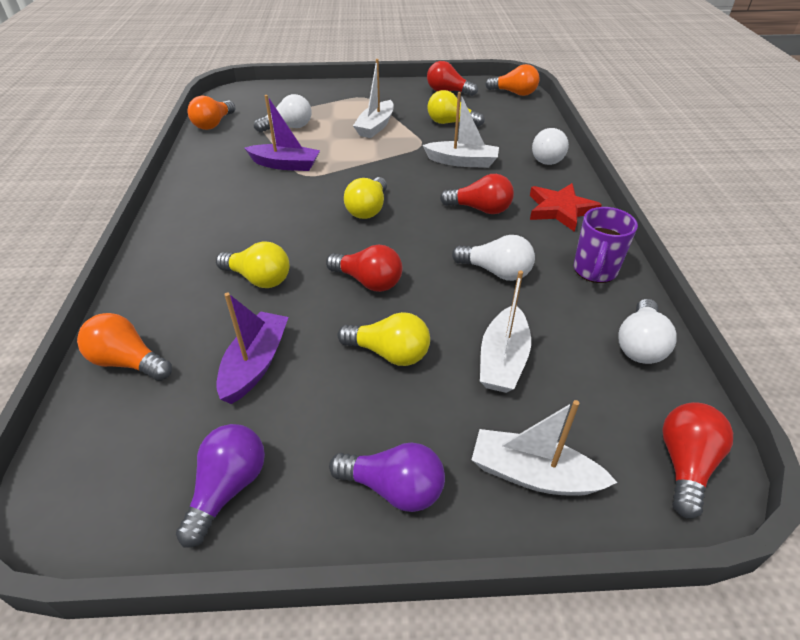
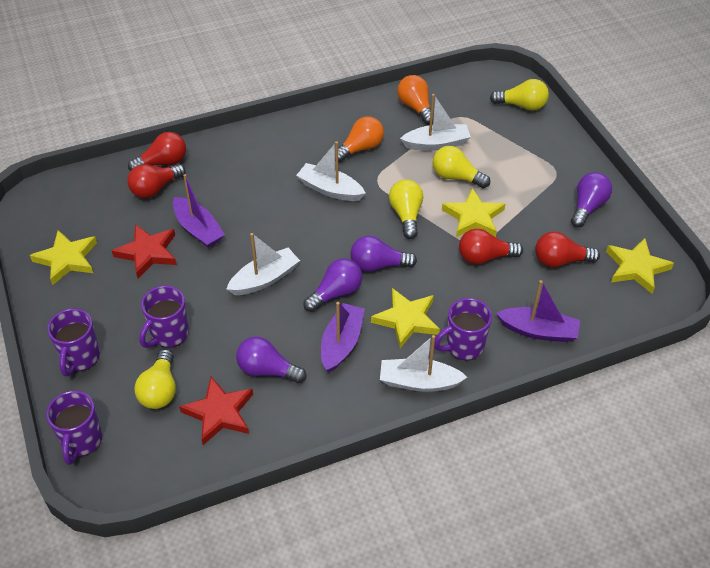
orange light bulb: [77,313,172,381] [187,96,235,130] [485,64,539,96] = 3 -> [338,116,384,162] [397,75,434,125] = 2
purple boat: [216,293,289,404] [245,95,320,171] = 2 -> [173,174,225,248] [321,302,365,373] [496,280,580,342] = 3
purple light bulb: [176,424,265,548] [329,442,445,512] = 2 -> [236,336,306,384] [303,258,362,312] [351,236,417,272] [571,172,612,227] = 4
purple mug: [574,207,638,283] = 1 -> [46,391,102,465] [47,309,100,376] [139,286,189,348] [434,298,492,360] = 4
red star: [530,183,602,232] = 1 -> [112,224,177,278] [179,377,253,445] = 2
white light bulb: [254,94,311,133] [452,235,535,281] [532,128,569,165] [618,299,677,364] = 4 -> none = 0
yellow star: none = 0 -> [30,230,97,285] [371,288,440,348] [442,188,505,237] [606,238,674,294] = 4

